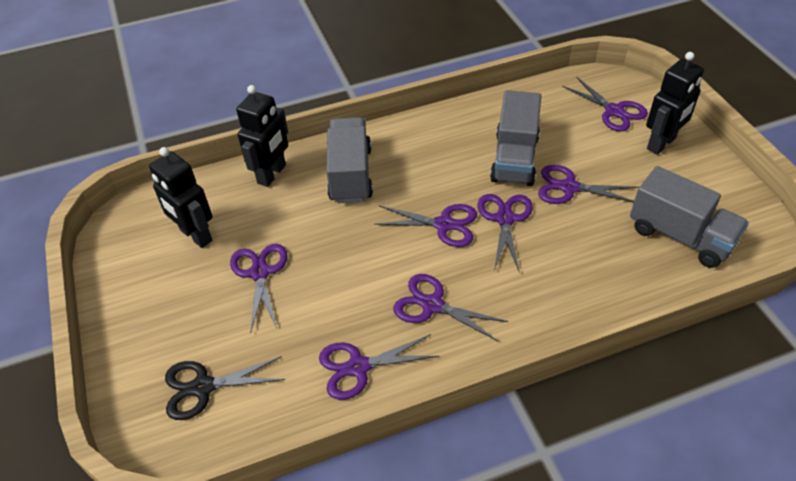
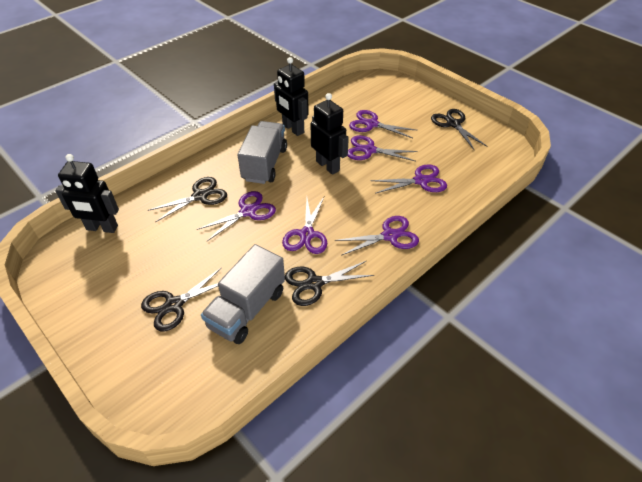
black scissors: [165,356,285,420] = 1 -> [141,267,222,331] [148,177,227,222] [285,261,374,306] [431,109,488,150] = 4
grey truck: [326,117,373,203] [490,90,541,186] [630,166,749,268] = 3 -> [201,244,285,344] [238,121,287,184] = 2
purple scissors: [230,244,288,334] [319,334,439,400] [374,204,477,247] [393,274,509,342] [478,194,533,273] [538,165,639,204] [562,77,648,132] = 7 -> [197,191,276,241] [282,197,327,254] [335,216,419,256] [348,135,418,161] [349,110,416,138] [371,164,447,194] = 6

